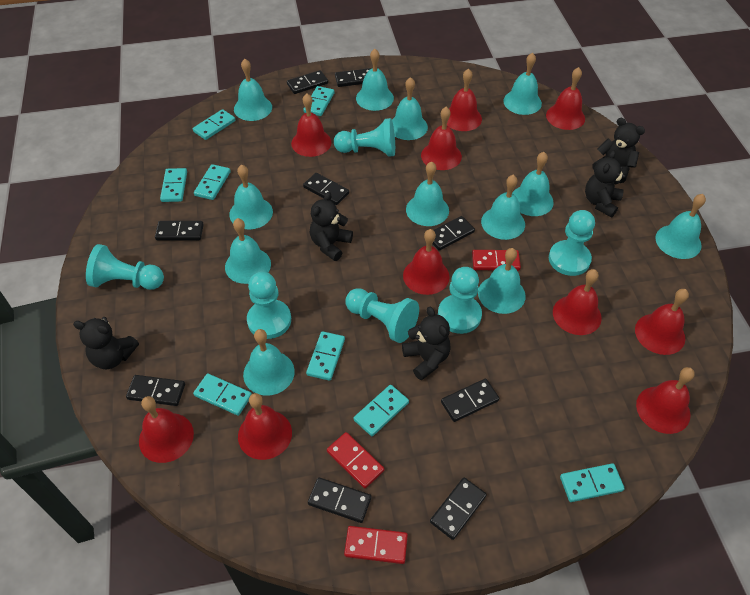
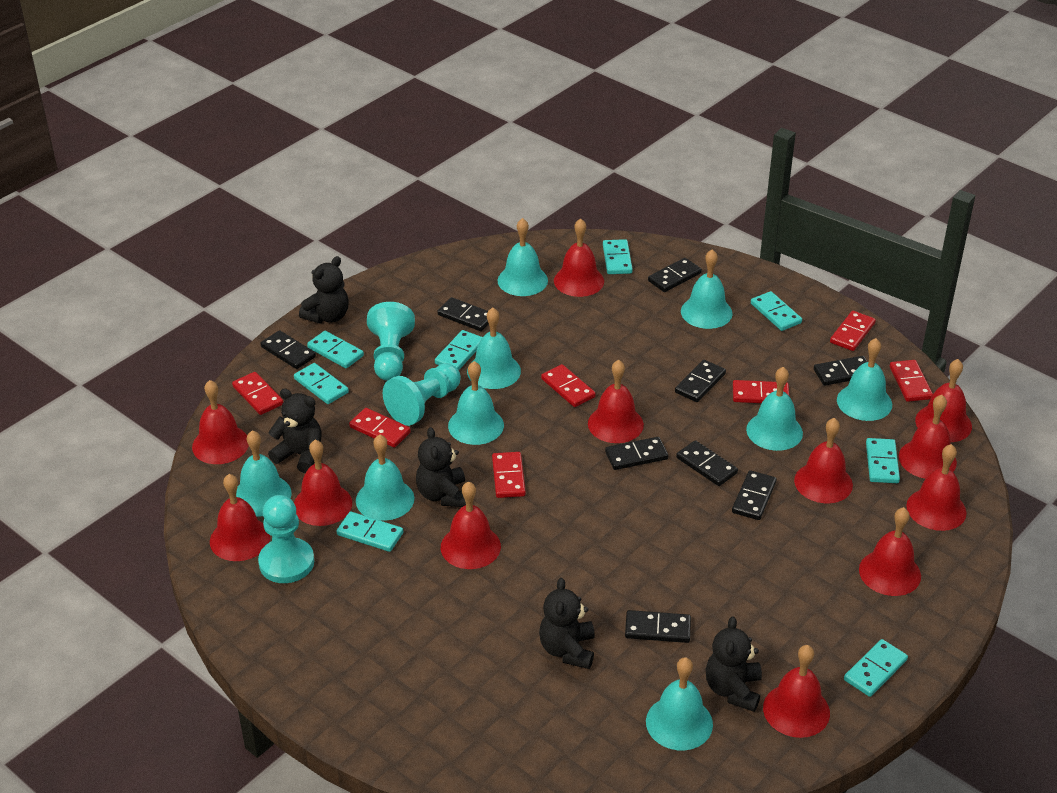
red bell: [139,396,194,463] [238,393,292,460] [291,94,331,157] [403,229,450,295] [421,107,462,170] [447,69,482,131] [546,67,585,130] [553,269,602,335] [635,289,689,355] [636,367,695,434] = 10 -> [192,380,249,464] [210,474,270,561] [294,440,352,526] [441,481,501,569] [554,218,604,297] [588,360,644,443] [763,645,830,738] [794,418,853,503] [859,507,921,596] [899,395,957,479] [906,444,967,531] [915,359,972,442] = 12
red domino: [327,432,384,488] [344,526,408,564] [472,250,521,271] = 3 -> [232,372,283,415] [349,408,411,448] [492,452,526,498] [541,364,596,407] [733,380,789,403] [830,311,876,351] [890,360,933,402] = 7
turquoise bell: [225,218,271,284] [229,164,273,229] [234,59,272,121] [243,329,295,396] [356,49,394,111] [392,77,428,140] [406,161,449,226] [478,248,526,314] [481,175,525,240] [503,53,542,115] [512,152,554,216] [655,194,706,259] = 12 -> [236,430,292,517] [356,435,414,521] [448,361,504,445] [467,308,521,389] [498,218,548,296] [646,657,713,750] [681,249,733,329] [746,367,803,451] [837,338,892,421] = 9
turquoise pawn: [86,244,164,290] [247,272,291,339] [334,118,395,157] [345,288,419,343] [438,267,482,334] [549,210,595,276] = 6 -> [258,495,314,583] [367,302,415,381] [383,363,461,426] = 3

